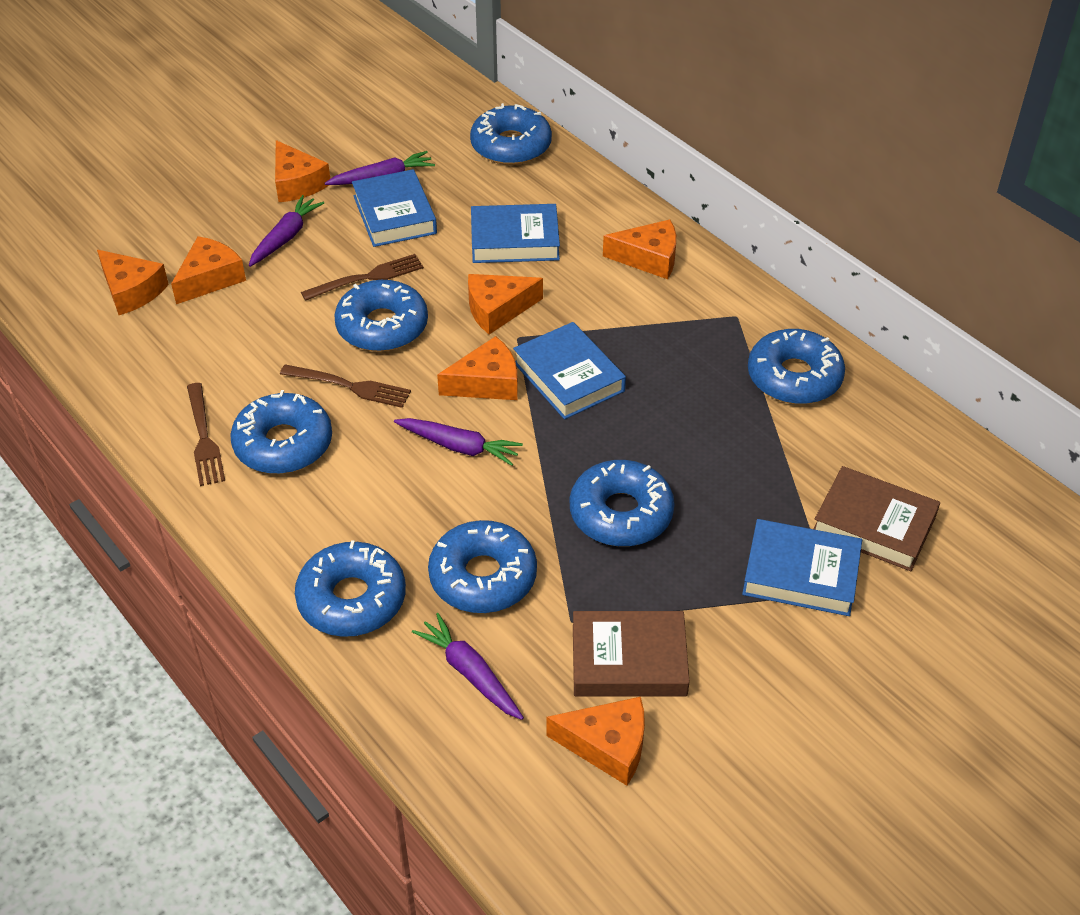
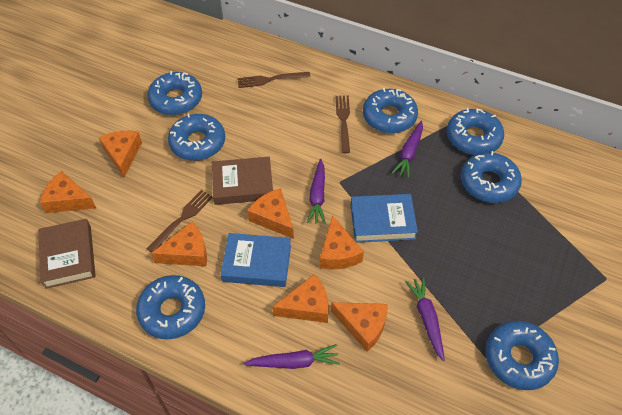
blue book: [352,169,437,247] [471,204,560,263] [513,322,626,419] [742,519,862,616] = 4 -> [220,233,291,287] [351,194,418,243] = 2

